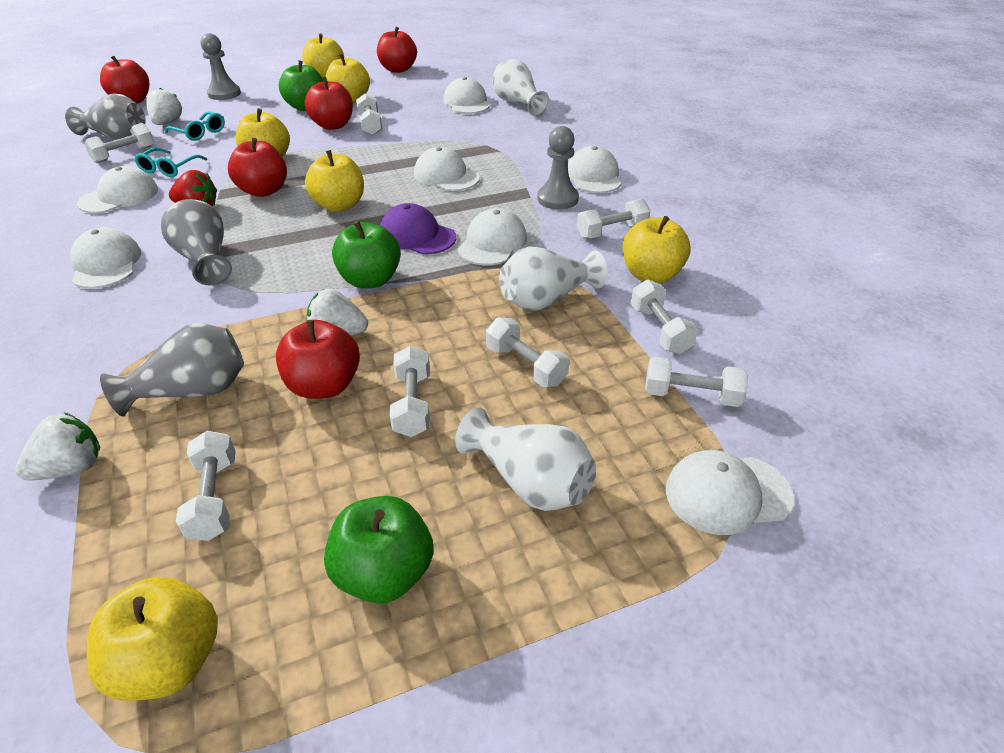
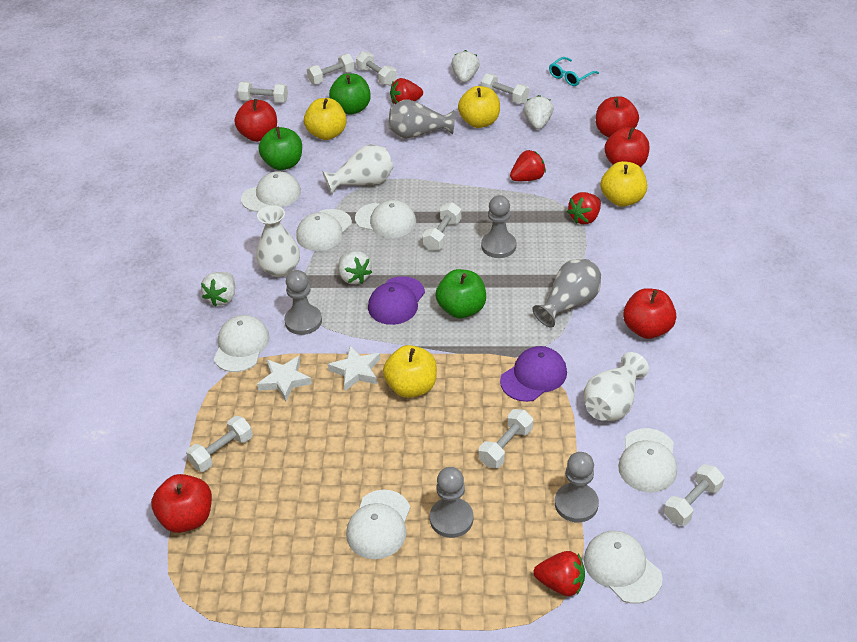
grey pawn: [200,33,241,100] [537,126,579,210] = 2 -> [284,270,322,335] [430,467,473,538] [481,195,516,258] [555,452,599,523] = 4
grey vase: [65,93,146,140] [100,323,244,416] [161,199,232,285] = 3 -> [389,99,455,139] [532,259,601,328] = 2
purple cap: [380,203,456,255] = 1 -> [368,276,425,325] [500,346,567,402] = 2
red strawberry: [169,170,217,206] = 1 -> [390,78,423,104] [510,150,546,181] [534,551,585,596] [567,192,601,224] = 4
turquoise glasses: [135,148,207,177] [165,111,225,141] = 2 -> [549,57,599,86] = 1
white star: none = 0 -> [257,356,312,402] [328,345,380,391] = 2
white strawberry: [15,412,100,481] [146,88,182,125] [306,289,368,336] = 3 -> [201,272,235,307] [338,251,372,284] [451,50,480,82] [524,95,553,129] = 4
yellow apple: [87,577,218,701] [236,108,290,157] [302,33,344,77] [305,150,364,212] [326,54,370,103] [623,216,691,283] = 6 -> [304,98,347,140] [383,345,437,398] [458,86,500,128] [601,161,647,207] = 4

